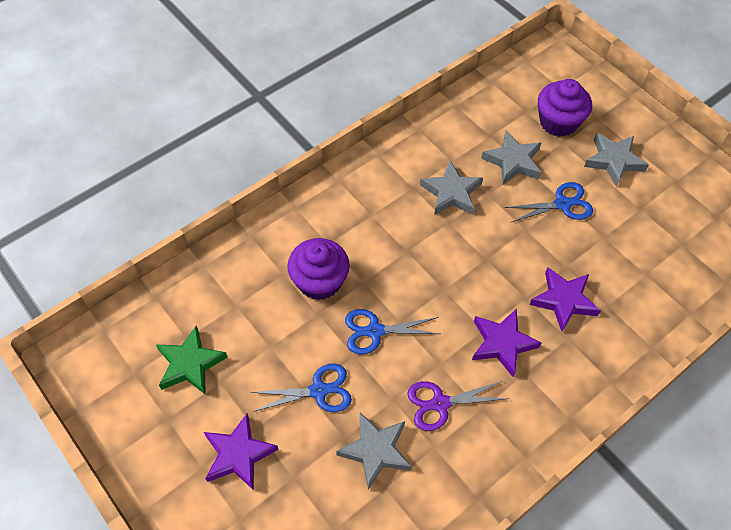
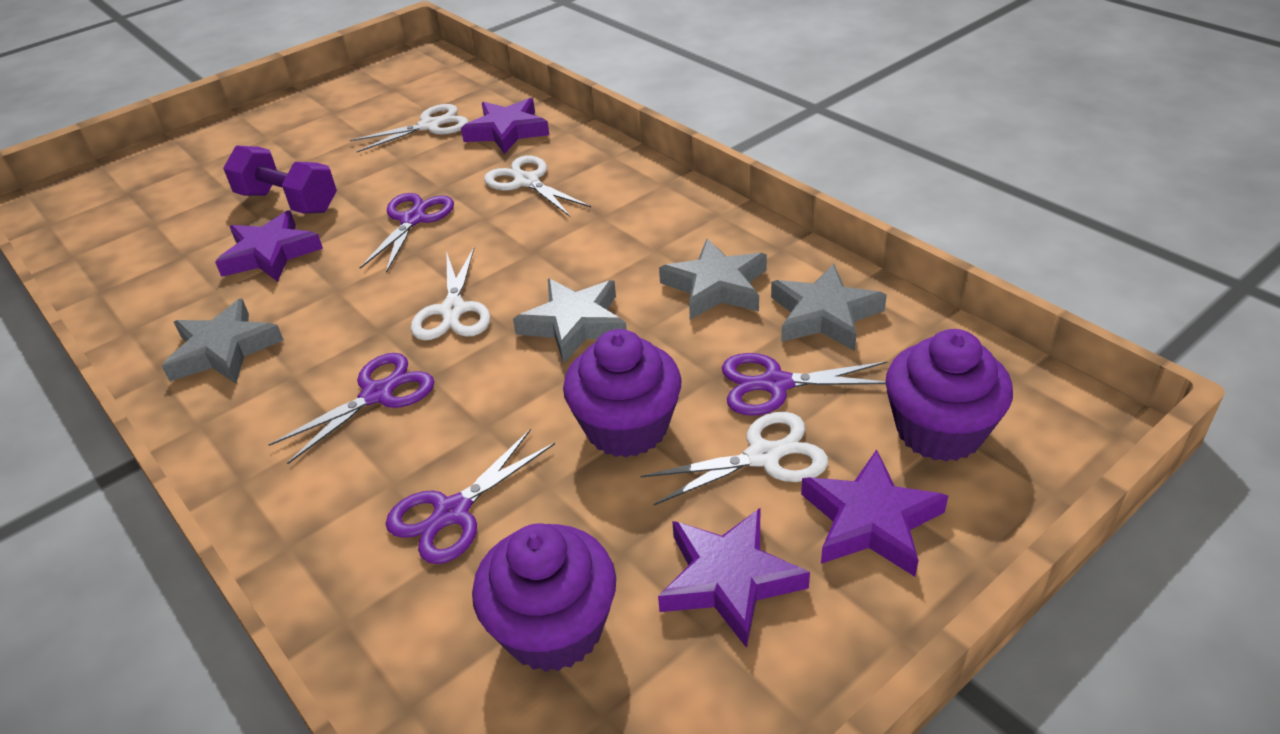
blue scissors: [250,363,352,412] [345,309,440,354] [505,182,593,223] = 3 -> none = 0
green star: [156,325,228,395] = 1 -> none = 0
purple cupcake: [287,238,350,300] [538,79,592,137] = 2 -> [472,524,616,672] [563,329,682,457] [885,329,1013,462] = 3
purple dumbbell: none = 0 -> [223,145,337,213] = 1
purple scissors: [407,381,508,431] = 1 -> [268,353,434,464] [360,193,454,273] [386,429,555,564] [722,353,888,416] = 4
purple star: [204,413,279,491] [472,309,542,377] [530,267,601,332] = 3 -> [215,210,323,282] [461,98,549,154] [658,508,810,648] [801,449,948,577] = 4
white scissors: none = 0 -> [350,104,469,152] [411,248,491,340] [484,155,591,217] [640,412,828,505] = 4

